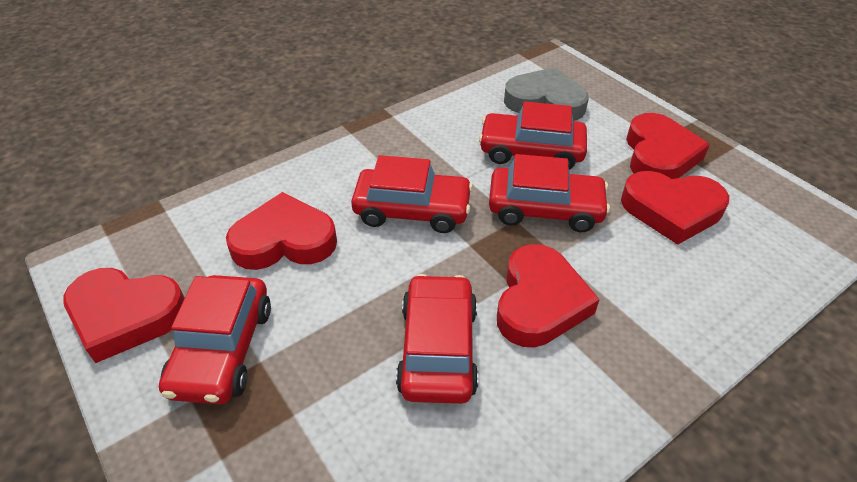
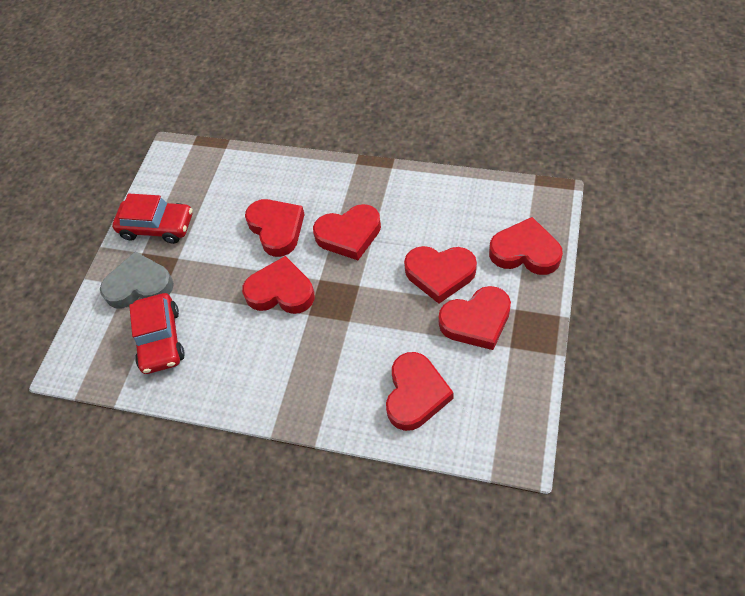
red car: [159,275,271,404] [351,155,473,233] [396,274,479,404] [479,102,587,170] [489,154,610,232] = 5 -> [112,194,192,244] [129,293,185,374] = 2
red heart: [63,268,185,363] [226,192,337,270] [497,244,600,348] [621,171,729,245] [626,113,710,179] = 5 -> [242,256,315,314] [245,199,305,257] [313,204,381,260] [386,352,454,431] [404,246,477,304] [439,286,511,350] [489,217,563,275] = 7

